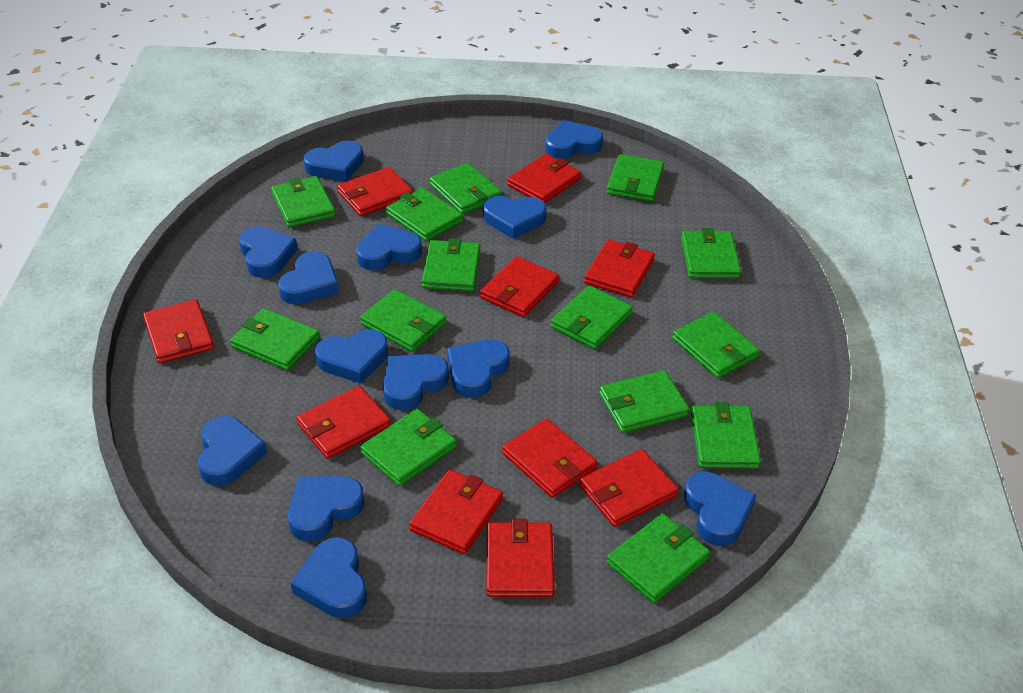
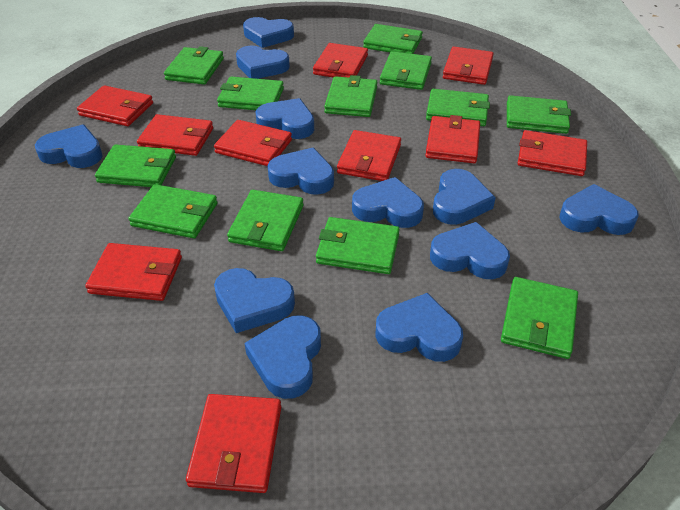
blue heart: [198,416,267,486] [239,226,297,278] [278,251,339,305] [288,476,364,542] [291,537,367,618] [303,141,363,182] [315,329,388,384] [356,224,422,270] [383,354,449,410] [447,339,510,398] [483,196,547,239] [545,120,603,159] [684,472,756,546] = 13 -> [35,124,103,168] [214,268,295,333] [236,46,290,79] [243,17,294,48] [245,315,321,399] [256,98,314,139] [268,148,334,195] [352,177,424,228] [375,293,463,362] [430,222,510,279] [433,169,496,225] [560,184,639,235] = 12
green wallet: [230,308,320,371] [271,176,336,227] [360,289,447,352] [360,409,456,486] [386,188,463,242] [422,238,480,291] [430,163,502,214] [551,285,633,349] [599,370,689,433] [607,154,664,202] [607,513,710,603] [672,312,760,378] [681,228,741,278] [691,402,761,469] = 14 -> [95,144,176,187] [129,184,217,238] [164,46,224,85] [217,77,284,110] [227,190,304,251] [316,217,400,274] [324,75,377,117] [363,24,423,54] [380,51,432,90] [426,89,490,126] [501,277,578,359] [507,95,571,134] = 12

